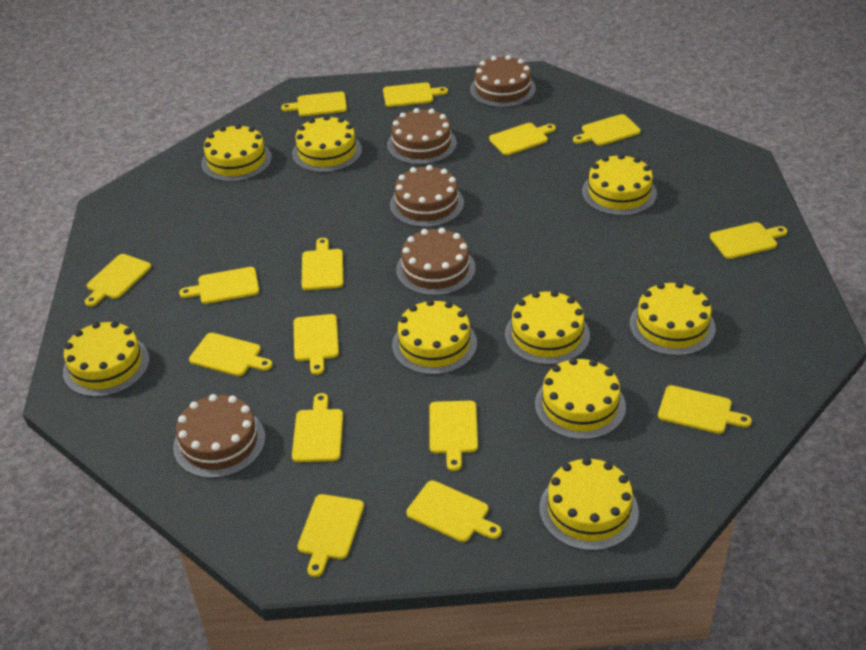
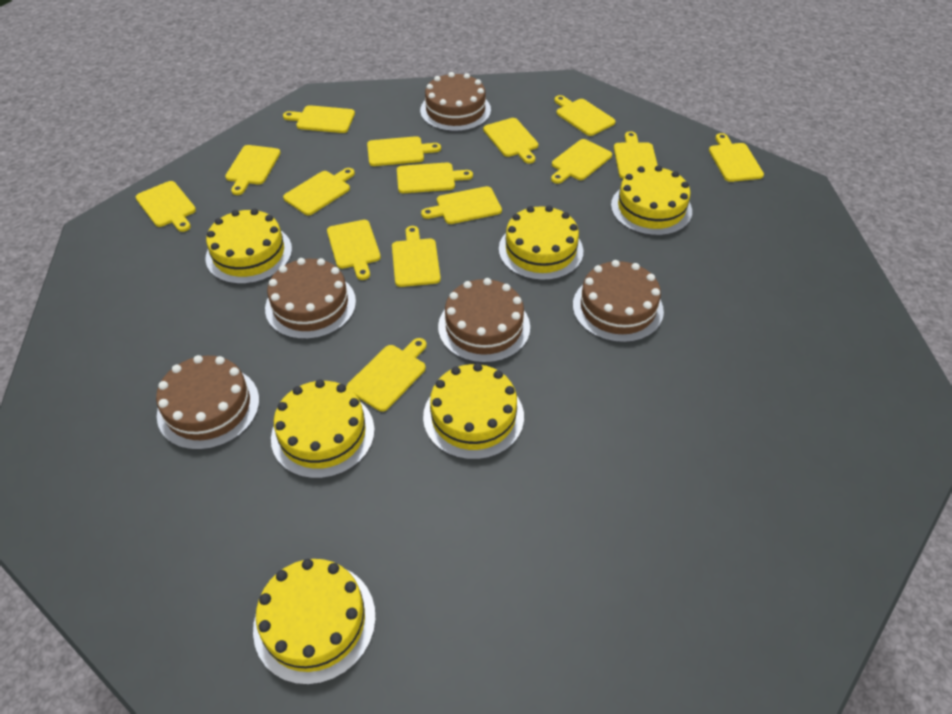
yellow cake: [63,321,150,397] [201,124,272,182] [292,115,362,173] [392,299,477,375] [505,290,590,365] [535,358,626,440] [540,457,639,551] [582,154,657,216] [630,282,716,356] = 9 -> [206,208,292,284] [253,559,376,685] [271,379,375,479] [423,363,524,460] [499,205,583,281] [611,165,692,236] = 6

